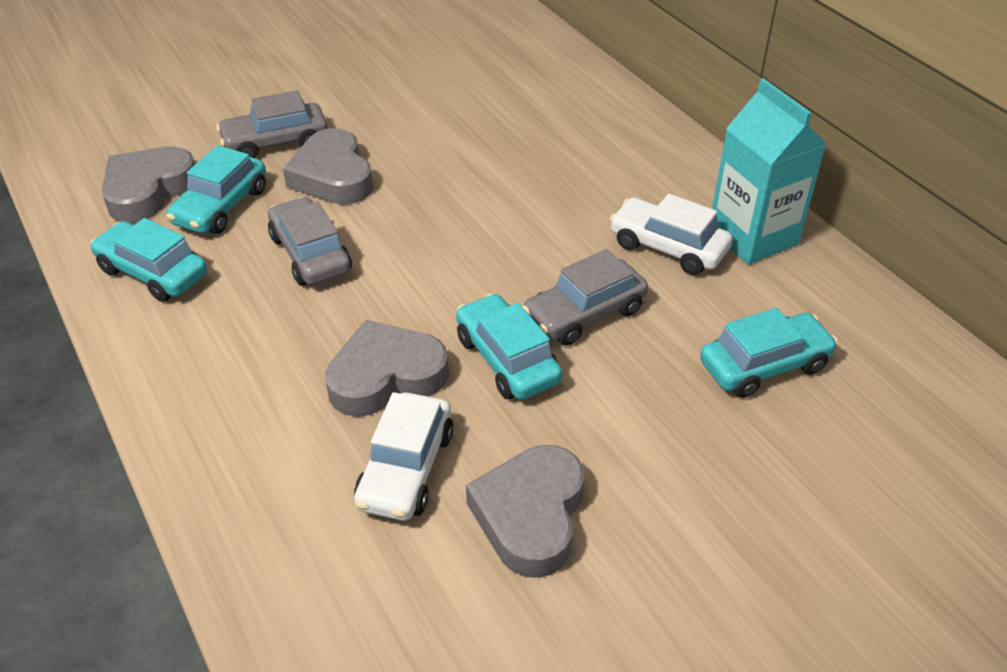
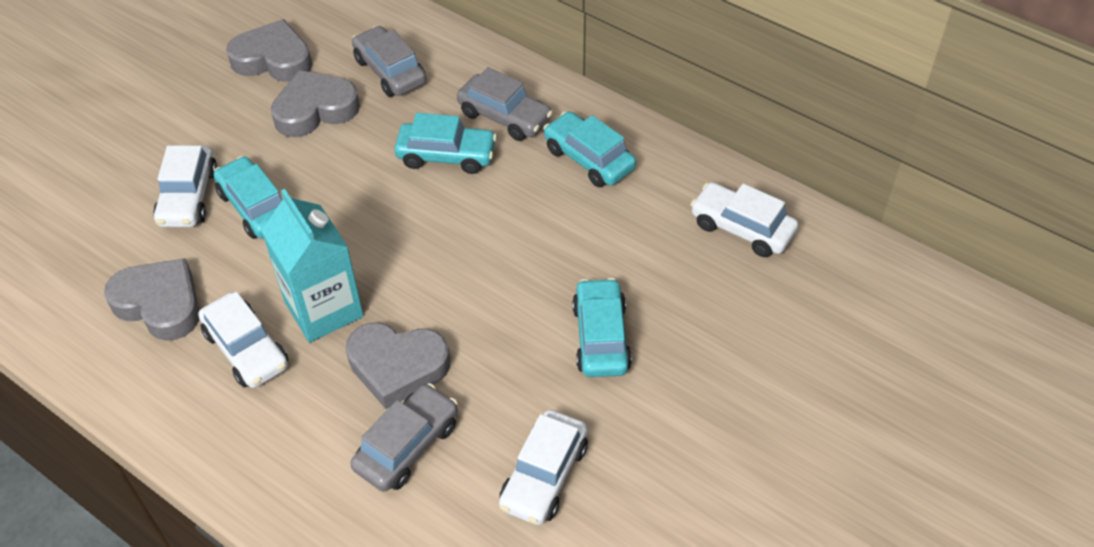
white car: [354,392,454,521] [609,194,732,275] = 2 -> [153,145,217,227] [198,292,288,388] [499,410,588,525] [690,182,798,257] = 4

